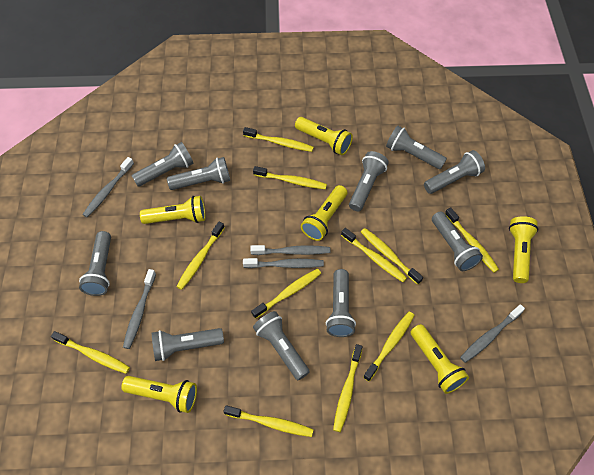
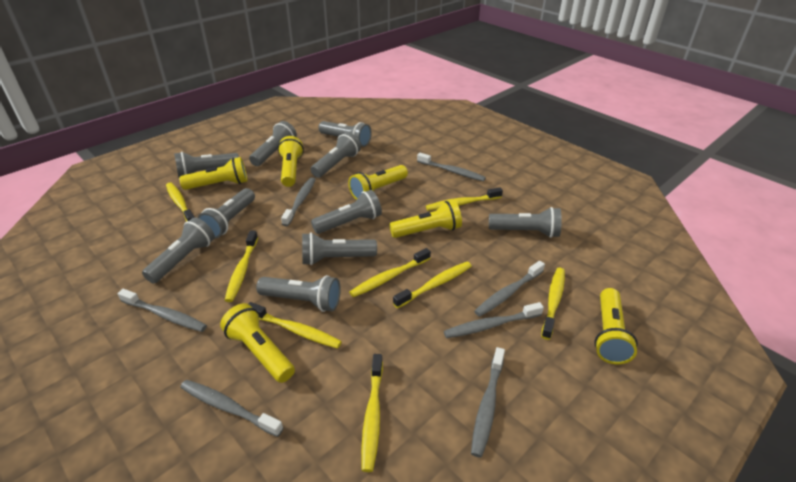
grey toothbrush: [82,157,134,218] [123,269,156,349] [243,258,324,268] [250,245,330,255] [460,304,525,363] = 5 -> [118,289,207,332] [180,380,283,437] [281,177,316,227] [417,153,486,182] [444,302,544,338] [471,347,505,458] [474,261,545,317] = 7
yellow toothbrush: [51,331,130,374] [176,222,224,290] [223,405,314,437] [243,127,314,152] [251,269,321,319] [253,166,327,189] [333,344,362,432] [341,228,407,282] [361,228,423,285] [363,312,415,381] [445,207,499,273] = 11 -> [166,183,194,222] [225,231,258,302] [249,302,342,349] [349,248,431,297] [361,354,383,472] [393,262,472,308] [426,187,503,211] [541,268,565,340] = 8

